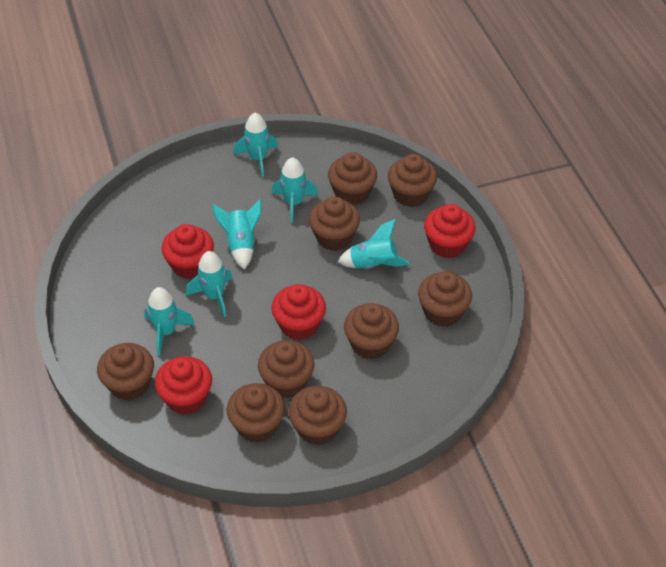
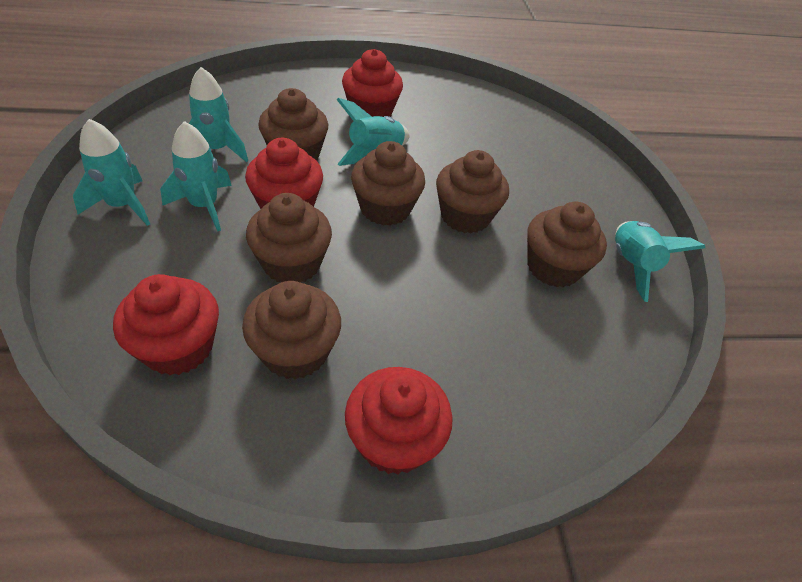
brown cupcake: [97,343,154,401] [227,383,285,443] [258,340,314,398] [288,386,347,445] [309,197,360,251] [328,152,377,206] [344,303,399,360] [388,154,437,207] [418,271,472,327] = 9 -> [242,281,341,380] [246,193,332,283] [258,88,328,161] [351,141,425,226] [436,150,509,233] [527,201,607,287] = 6
turquoise rocket: [144,287,195,356] [186,251,233,317] [212,199,262,270] [234,113,278,177] [272,157,318,223] [338,219,410,269] = 6 -> [73,119,150,226] [160,121,232,231] [189,67,248,162] [337,98,410,166] [615,221,705,302] = 5

